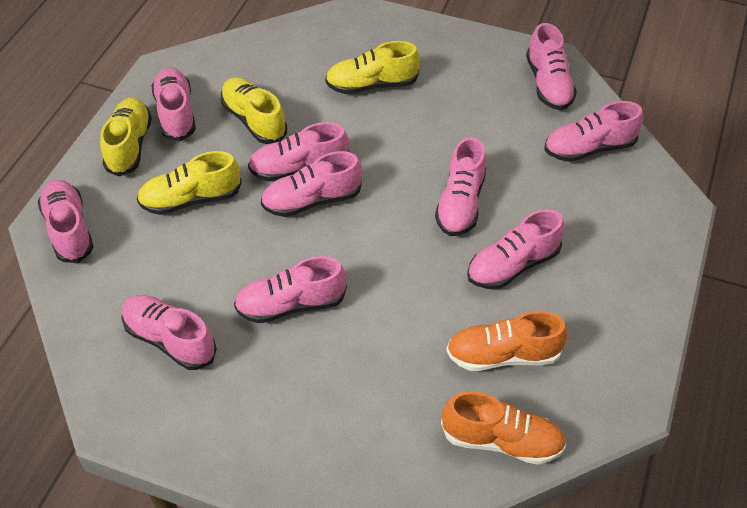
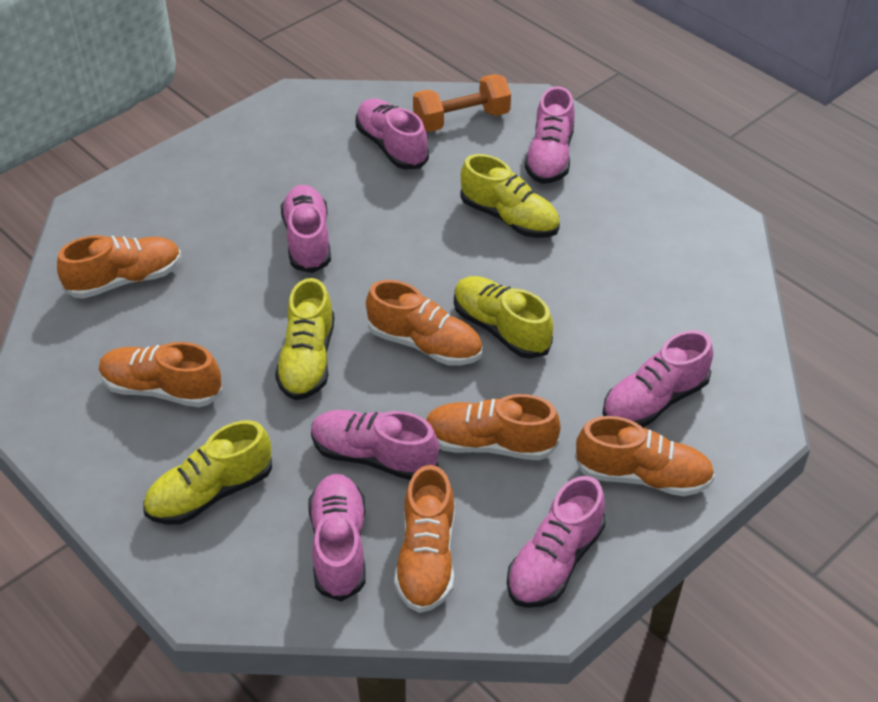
orange dumbbell: none = 0 -> [413,74,511,132] = 1
orange shoe: [441,391,566,465] [446,311,567,371] = 2 -> [57,235,181,299] [99,342,222,407] [366,280,482,365] [394,465,455,613] [425,394,561,460] [575,416,715,496] = 6
pink shoe: [38,179,93,263] [121,295,217,370] [151,67,196,141] [234,256,347,323] [248,122,349,181] [261,151,362,217] [435,137,486,236] [467,209,564,289] [526,23,577,110] [544,101,643,162] = 10 -> [281,185,331,273] [308,474,365,602] [311,410,439,480] [355,98,429,170] [507,476,606,608] [525,86,574,184] [602,330,713,428] = 7

